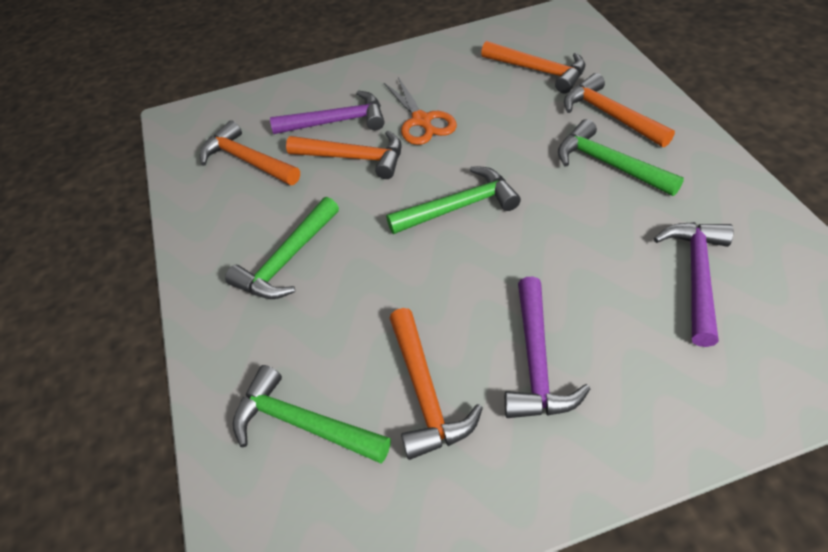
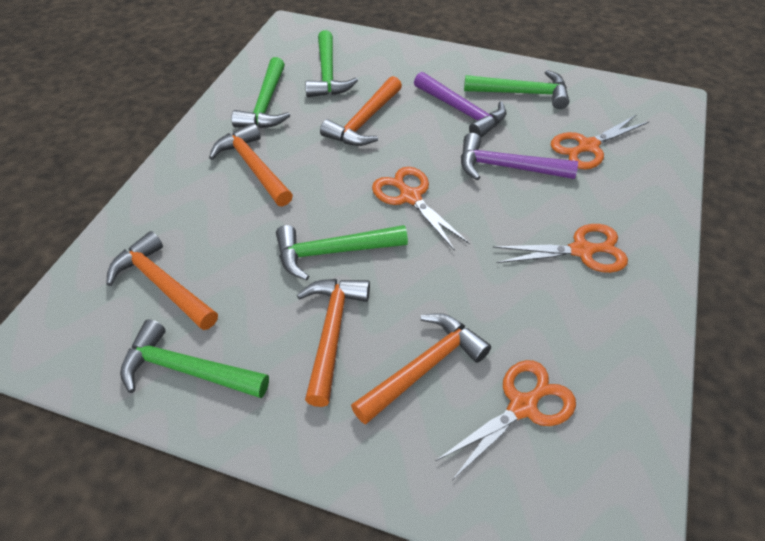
green hammer: [225,197,339,299] [233,365,391,463] [386,166,521,234] [558,119,684,196] = 4 -> [120,319,269,398] [231,57,290,128] [276,225,408,281] [305,30,358,97] [464,70,569,109] = 5
orange scissors: [384,77,457,145] = 1 -> [372,167,470,251] [436,360,576,480] [493,224,628,273] [551,114,649,169] = 4
purple hammer: [270,90,384,134] [505,277,590,418] [654,222,733,347] = 3 -> [414,72,506,138] [461,133,578,180] = 2

